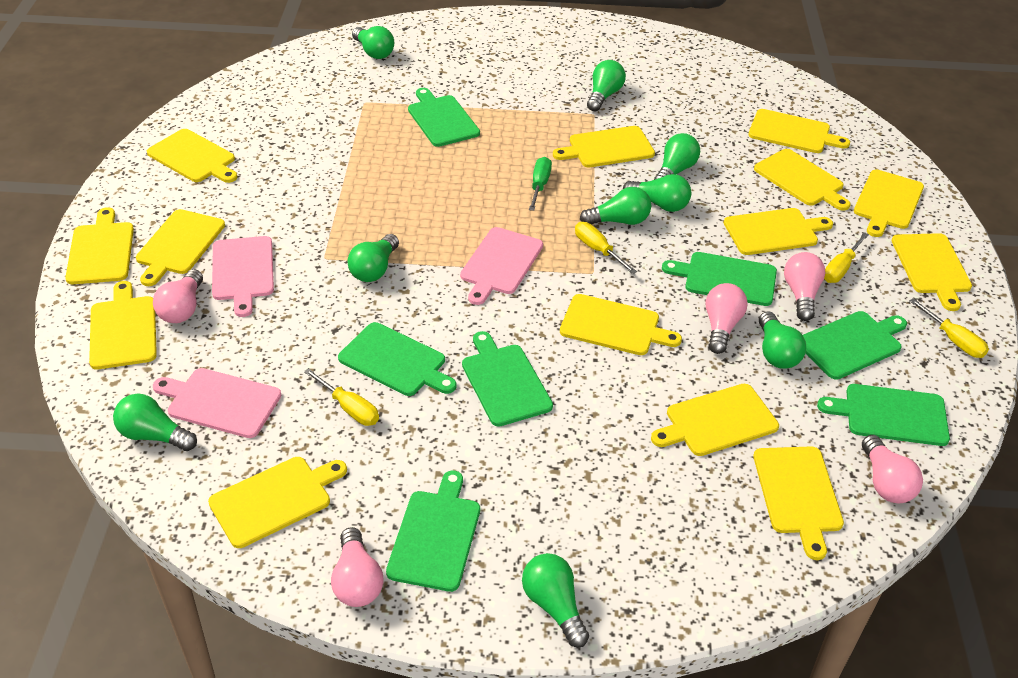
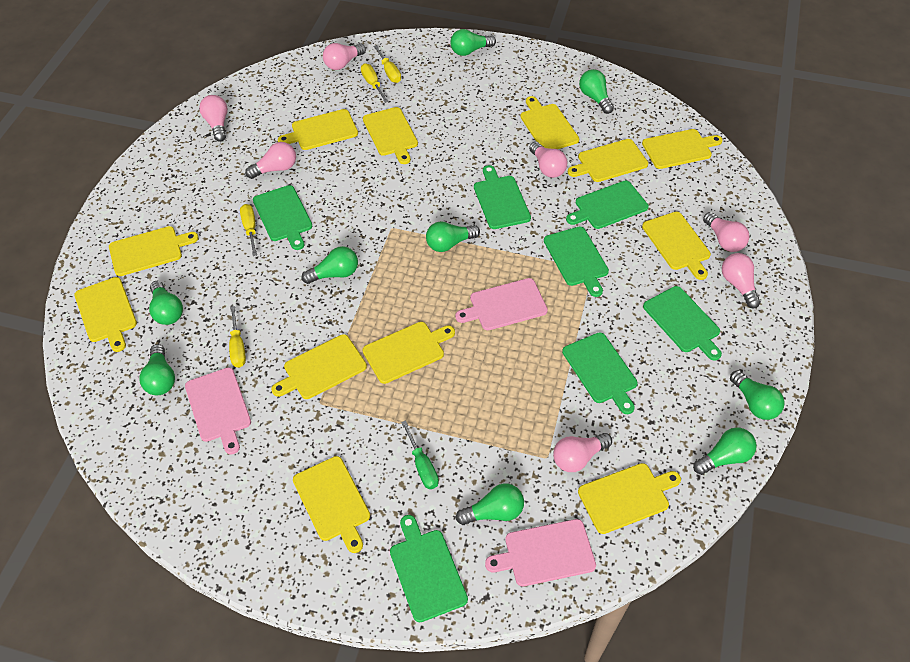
pink light bulb: [153,269,203,323] [331,527,384,607] [705,283,748,354] [784,252,825,321] [862,435,923,503] = 5 -> [199,95,228,142] [245,142,296,179] [323,43,366,70] [529,142,567,178] [553,433,612,472] [703,212,749,252] [722,253,761,309] = 7
yellow cutting board: [65,207,134,284] [89,281,157,370] [136,209,225,286] [147,129,238,183] [208,457,347,548] [553,126,655,167] [560,294,682,355] [651,384,779,456] [724,208,833,255] [748,109,850,153] [753,447,844,560] [754,149,851,211] [854,169,924,237] [892,233,972,311] = 14 -> [74,277,137,352] [109,226,199,276] [271,334,367,399] [278,109,358,150] [293,456,370,553] [363,107,418,164] [363,322,455,384] [520,96,579,149] [568,139,648,182] [578,463,681,534] [642,129,722,169] [642,212,711,280] = 12

